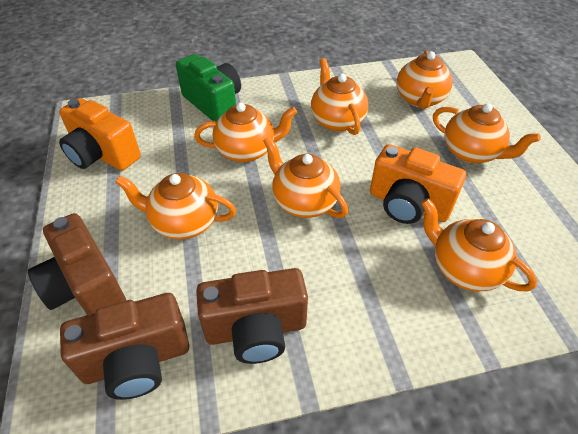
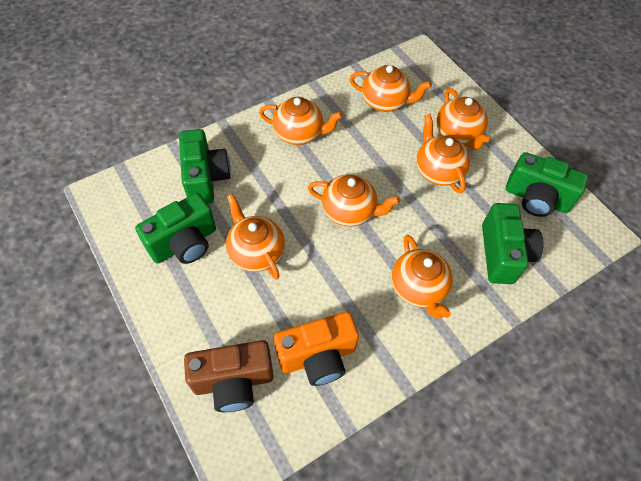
brown camera: [28,213,126,315] [60,293,189,400] [196,268,308,364] = 3 -> [184,340,274,412] = 1
green camera: [176,54,241,121] = 1 -> [135,193,216,264] [179,129,231,204] [482,203,544,284] [506,152,588,217] = 4
orange camera: [59,98,141,171] [370,144,466,224] = 2 -> [274,311,359,386] = 1

